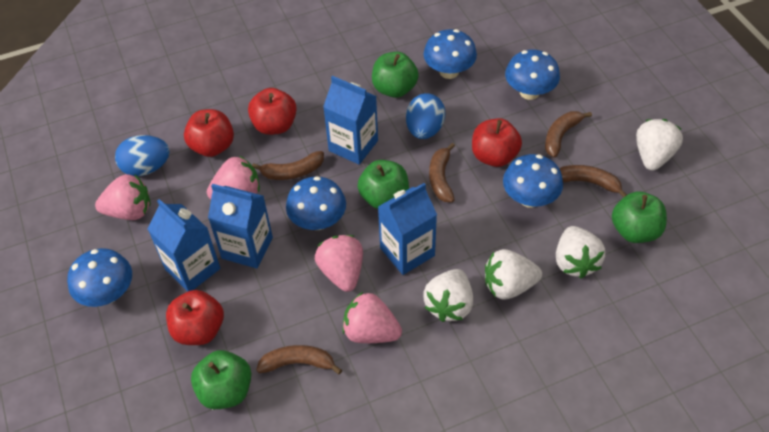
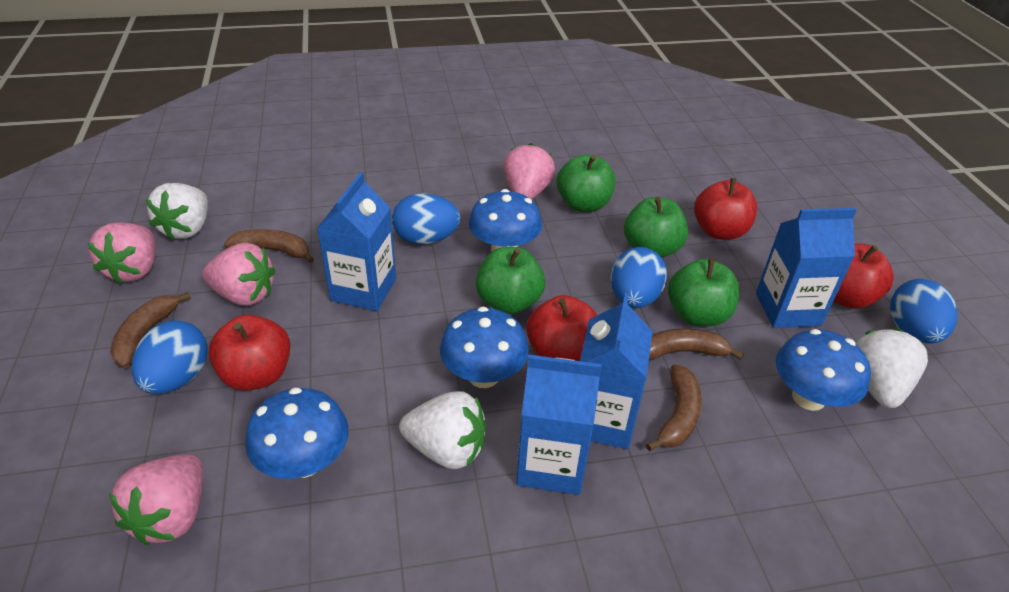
blue egg: [115,135,170,176] [406,93,445,139] = 2 -> [132,320,207,394] [392,193,460,245] [611,247,667,308] [890,279,958,344] = 4
blue mushroom: [67,248,132,307] [286,176,346,230] [423,29,477,79] [503,154,563,208] [505,50,560,100] = 5 -> [245,387,349,479] [440,307,529,388] [469,189,542,252] [776,329,871,411] = 4
brown banana: [252,151,324,180] [256,345,342,375] [429,143,455,202] [545,111,592,158] [559,165,627,198] = 5 -> [110,292,191,368] [224,229,314,263] [646,364,702,451] [649,329,744,361] = 4
white strawberry: [423,269,473,322] [485,249,542,300] [556,226,606,279] [636,119,683,171] = 4 -> [146,183,208,240] [399,391,486,469] [856,329,928,408] = 3

